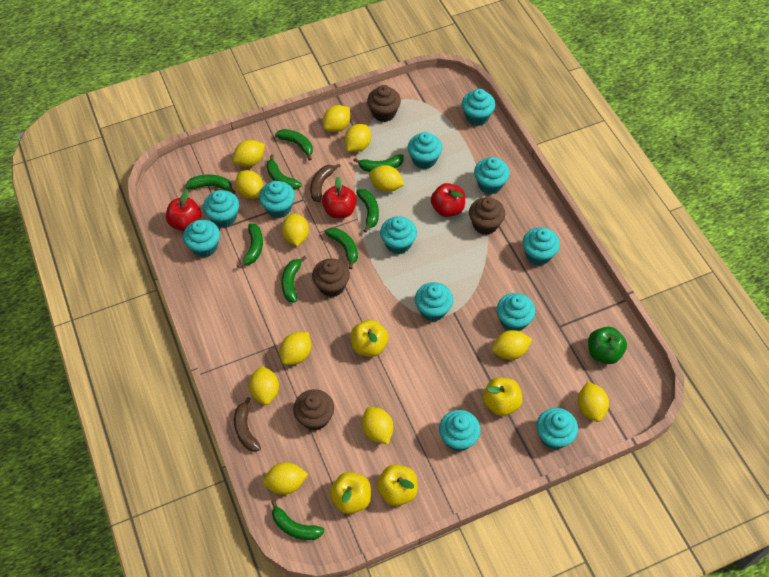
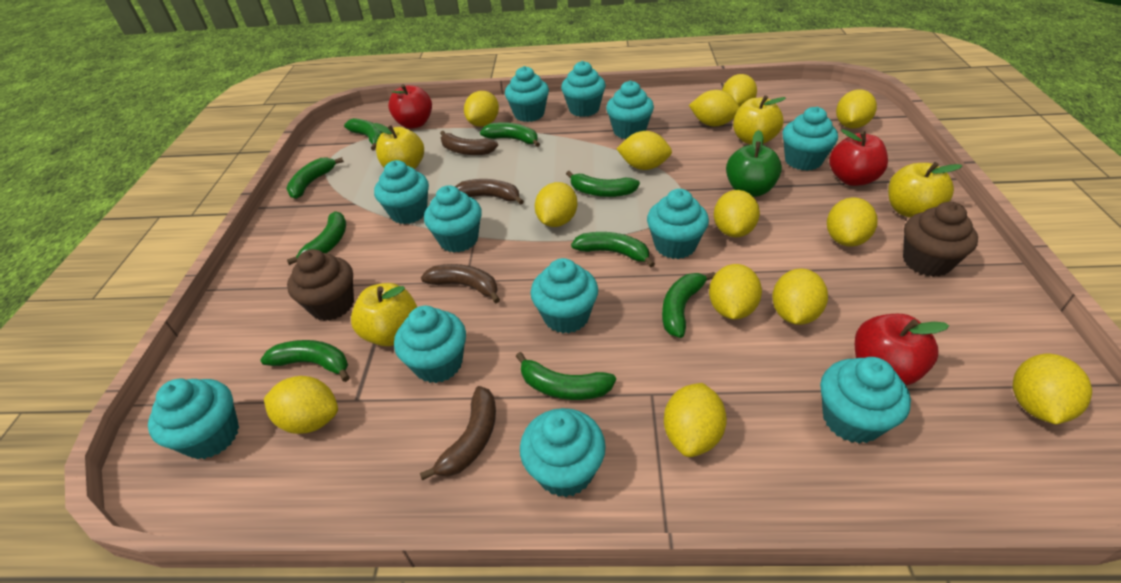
brown banana: [234,397,261,452] [310,164,341,202] = 2 -> [420,386,496,480] [421,264,500,303] [440,131,498,155] [455,179,524,205] = 4
brown cupcake: [293,389,334,430] [312,258,350,297] [367,85,401,122] [469,197,505,235] = 4 -> [287,249,354,321] [903,202,978,277] = 2
yellow lemon: [233,140,265,167] [235,170,263,199] [249,366,279,405] [263,462,308,495] [280,332,311,365] [282,213,309,246] [323,105,350,132] [344,124,371,152] [362,407,393,444] [369,165,405,192] [492,330,532,360] [578,382,609,422] = 12 -> [264,376,338,434] [464,91,499,127] [535,182,577,227] [617,131,672,170] [664,383,727,457] [689,90,739,126] [709,264,762,319] [714,190,760,237] [722,74,757,107] [772,268,828,325] [827,198,878,247] [836,89,877,129] [1013,354,1092,424] = 13

